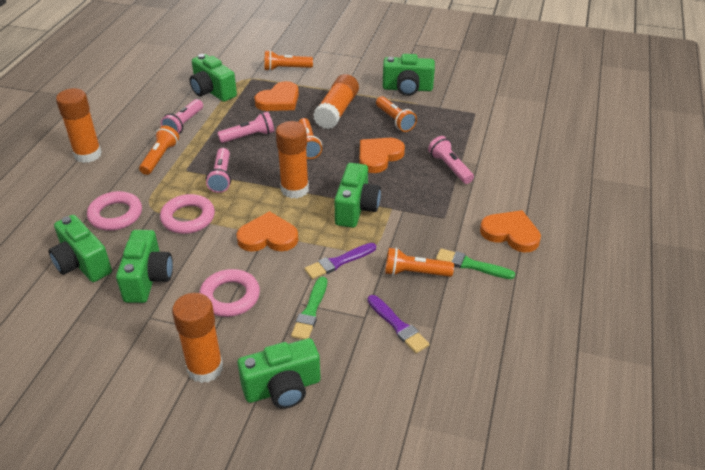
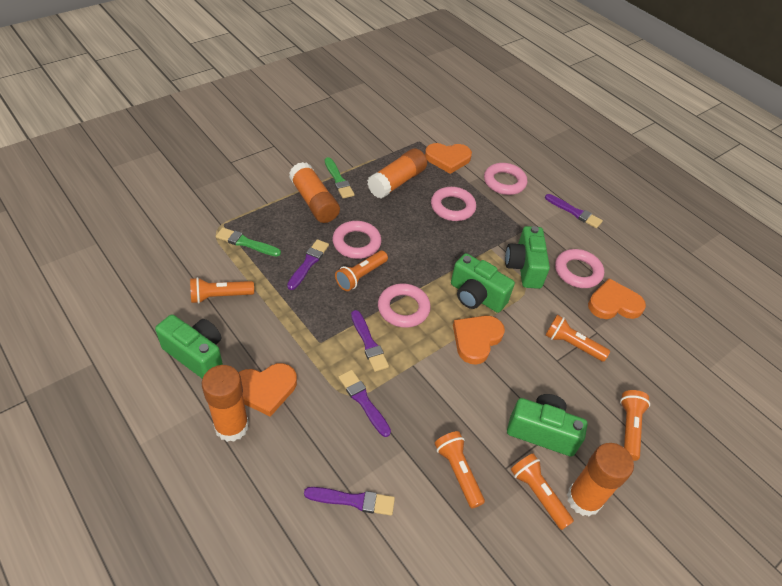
green camera: [48,215,112,282] [116,230,173,303] [189,54,237,102] [237,338,321,409] [334,163,381,228] [383,54,435,96] = 6 -> [155,314,223,379] [451,253,515,313] [505,226,550,289] [507,394,588,457] = 4
orange flashlight: [139,126,179,175] [265,50,313,71] [298,118,322,159] [376,96,417,132] [385,248,454,277] = 5 -> [190,277,254,304] [335,251,388,291] [435,431,485,509] [511,453,574,530] [545,315,610,362] [620,390,650,461] = 6
pink flashlight: [161,99,203,134] [206,148,231,193] [217,112,274,143] [428,136,474,184] = 4 -> none = 0
pink ring: [87,191,142,231] [160,194,215,234] [199,269,260,317] = 3 -> [332,221,382,259] [378,283,431,328] [431,187,476,221] [484,163,527,195] [555,249,604,288] = 5
purple brush: [304,243,376,279] [368,295,429,353] = 2 -> [287,239,329,290] [304,487,395,516] [338,370,391,437] [351,310,389,372] [545,194,603,228] = 5

